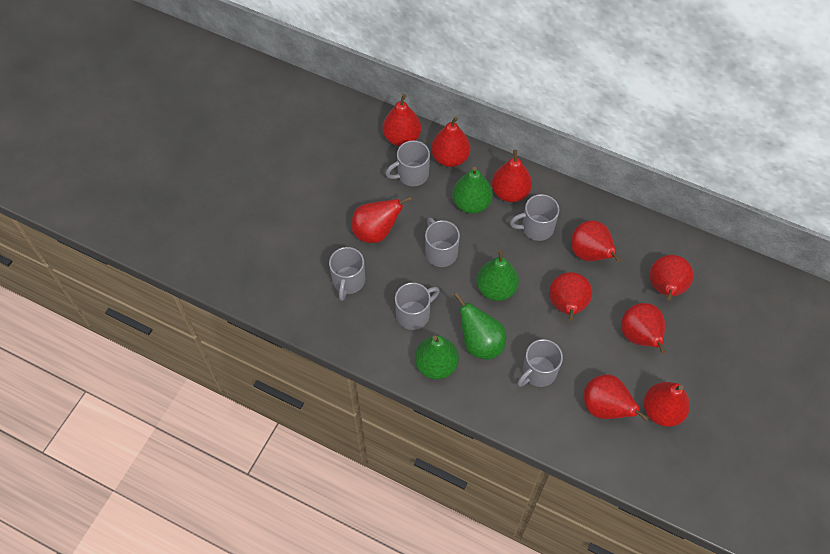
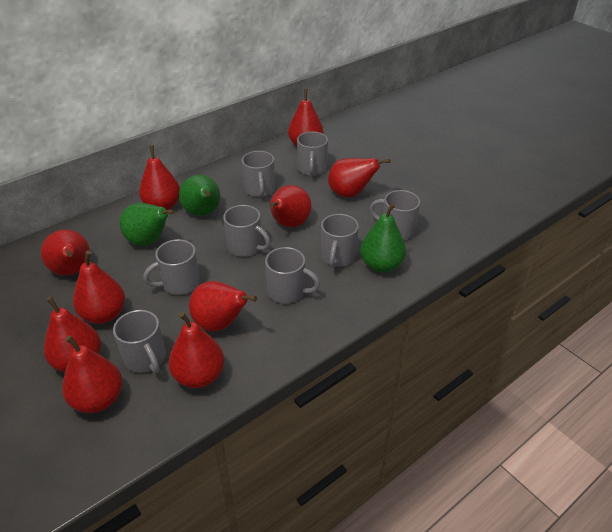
green pear: [415,336,459,380] [452,167,493,214] [454,293,507,360] [476,250,519,301] = 4 -> [119,203,175,246] [179,175,221,216] [360,203,406,272] = 3
grey mug: [329,247,365,301] [386,140,430,186] [395,282,440,330] [425,218,460,267] [510,194,559,241] [517,339,563,387] = 6 -> [113,310,166,373] [143,239,200,295] [223,205,271,257] [242,151,275,197] [265,247,320,303] [297,131,328,176] [321,214,359,268] [370,190,420,240] = 8

